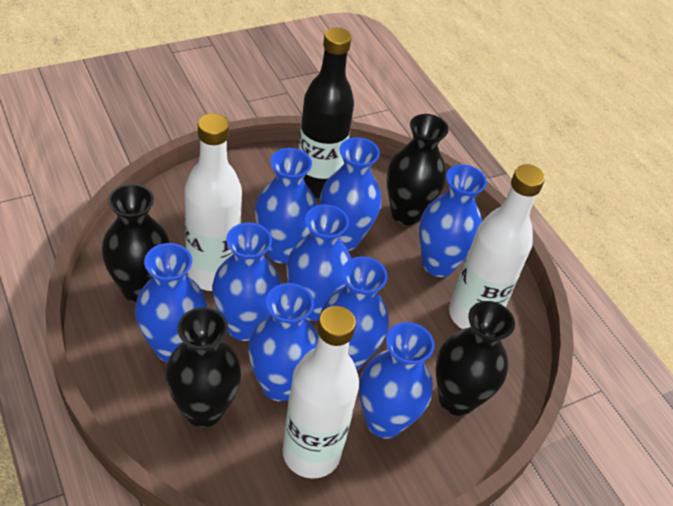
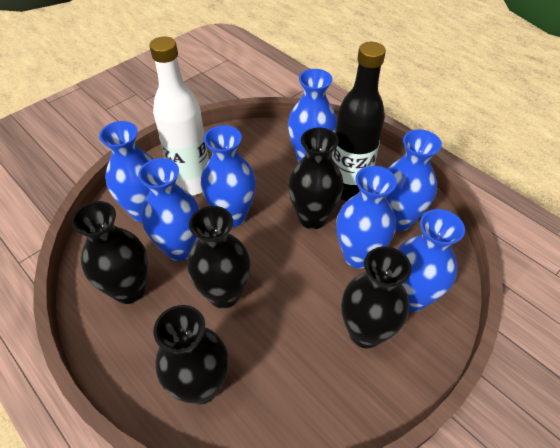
black vase: [102,184,170,303] [165,307,241,427] [387,114,448,225] [436,301,515,416] = 4 -> [71,201,148,304] [153,305,229,404] [187,206,250,309] [288,127,343,229] [341,246,412,349] = 5
blue vase: [135,243,207,363] [212,223,280,341] [248,283,318,401] [255,148,317,264] [286,204,351,321] [320,137,381,251] [320,256,389,370] [359,322,435,439] [419,165,487,277] = 9 -> [99,121,153,223] [138,158,200,261] [201,125,256,227] [288,69,337,162] [336,166,397,268] [386,129,442,231] [398,209,465,312] = 7
white bottle: [184,113,242,291] [282,306,359,479] [449,164,545,329] = 3 -> [149,36,209,195] = 1

